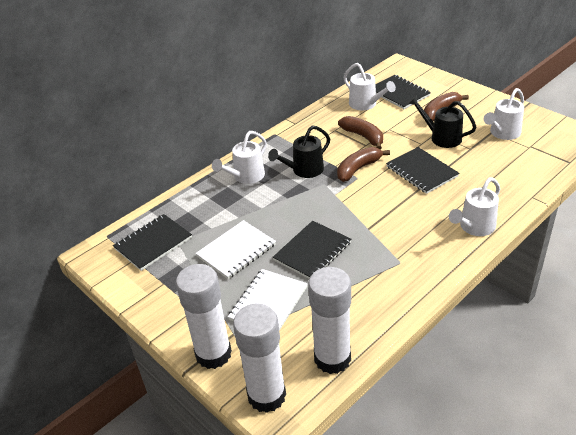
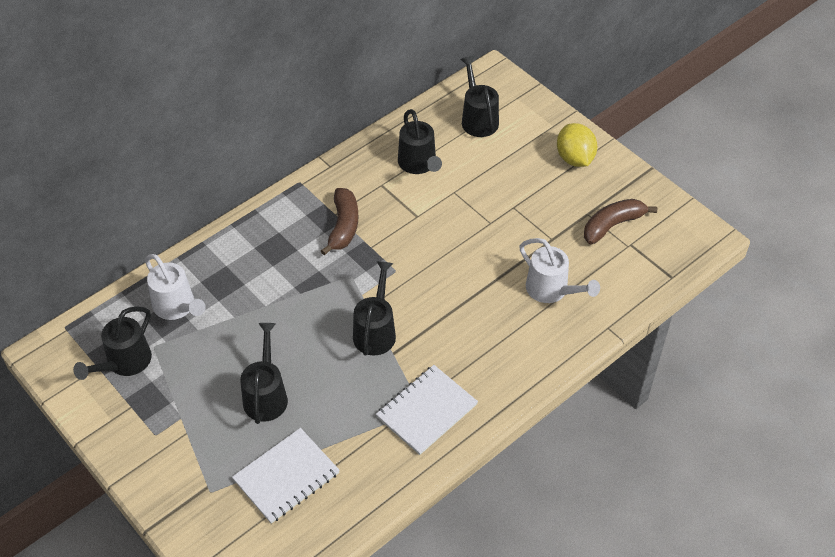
black notebook: [113,214,192,271] [273,221,351,279] [375,75,431,109] [386,147,459,194] = 4 -> none = 0
black watering can: [268,125,330,178] [408,95,476,148] = 2 -> [73,307,152,380] [240,323,288,424] [353,261,396,355] [398,109,442,174] [461,56,499,137] = 5
brown banana: [337,147,390,182] [338,116,383,150] [424,92,469,122] = 3 -> [321,188,358,256] [584,199,657,244] = 2
white glue stick: [176,264,232,369] [233,304,286,413] [308,267,351,374] = 3 -> none = 0
white watering can: [212,131,267,184] [343,63,396,110] [449,178,500,236] [484,88,524,140] = 4 -> [145,254,206,320] [519,238,600,303] = 2
yellow lemon: none = 0 -> [557,123,597,167] = 1

